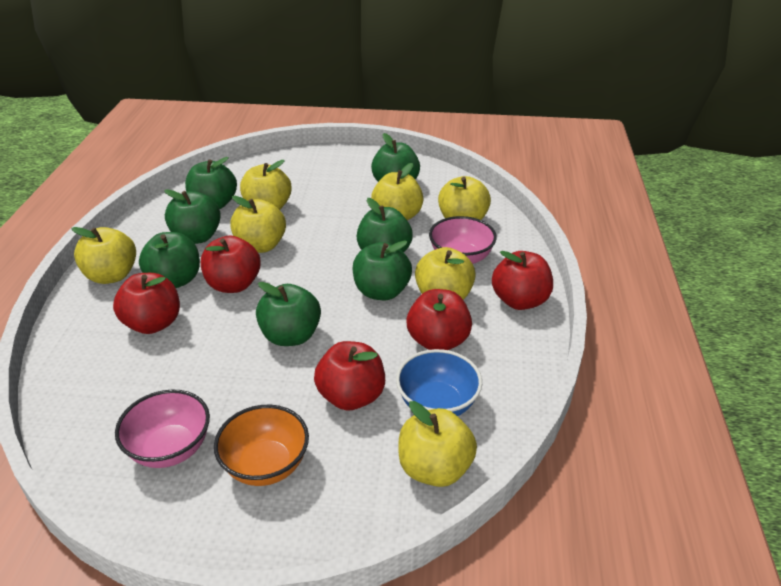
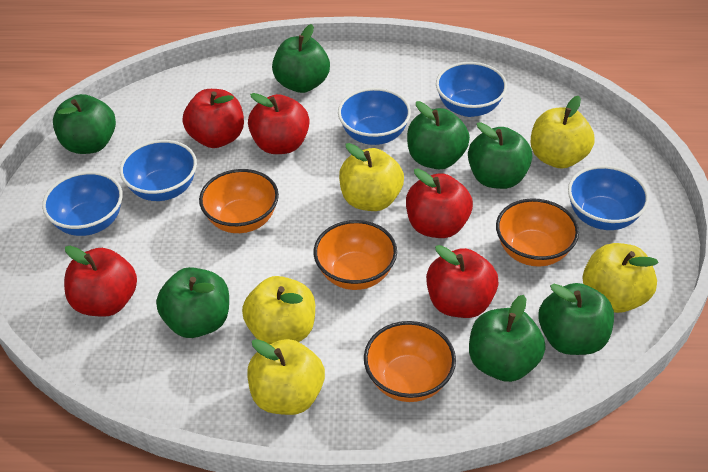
blue bowl: [396,349,482,416] = 1 -> [42,171,123,236] [120,140,197,201] [338,88,411,145] [436,62,507,117] [568,166,649,230] = 5
orange bowl: [214,405,309,486] = 1 -> [199,169,279,233] [314,220,397,290] [364,321,456,402] [496,198,579,266] = 4
pink bowl: [115,390,210,468] [429,216,497,264] = 2 -> none = 0
yellow apple: [71,227,136,284] [230,196,286,253] [240,160,292,210] [371,163,424,220] [398,401,477,487] [415,247,476,300] [438,176,491,220] = 7 -> [242,276,315,344] [247,339,325,415] [339,143,404,211] [531,96,595,169] [583,243,658,313] = 5

